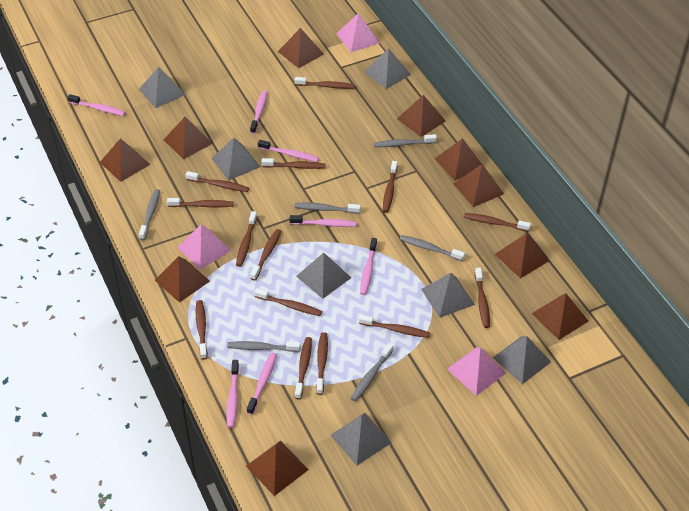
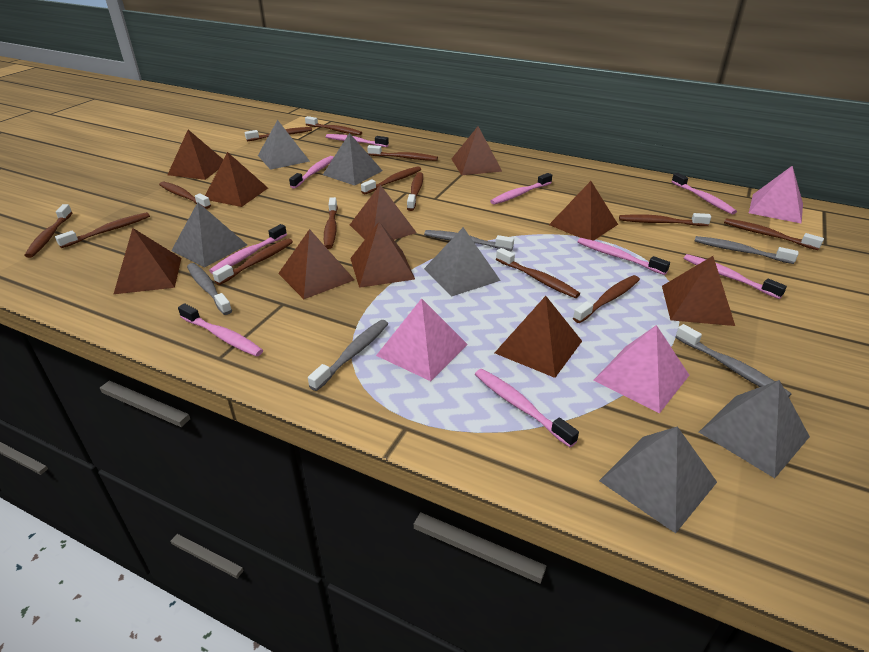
grey pyramid: [139,67,185,108] [212,138,260,181] [296,253,351,299] [330,413,392,466] [364,48,411,89] [421,273,475,318] [493,336,551,384] = 7 -> [171,202,247,268] [258,120,310,170] [323,133,383,186] [424,227,501,296] [599,426,717,533] [699,380,810,478] = 6
grey toothbrush: [139,189,160,240] [227,341,300,352] [294,202,361,214] [350,343,394,402] [374,134,437,147] [400,235,465,261] = 6 -> [187,263,232,315] [308,320,388,391] [424,230,514,251] [675,324,792,397] [694,236,799,264] = 5
pink toothbrush: [68,94,126,116] [227,360,239,428] [247,353,277,415] [250,90,267,134] [258,140,319,162] [290,215,357,227] [360,238,377,295] = 7 -> [178,303,263,357] [209,224,287,274] [289,156,334,189] [326,134,389,147] [475,369,579,447] [490,173,552,205] [578,238,670,275] [671,173,737,215] [684,254,787,299] = 9

